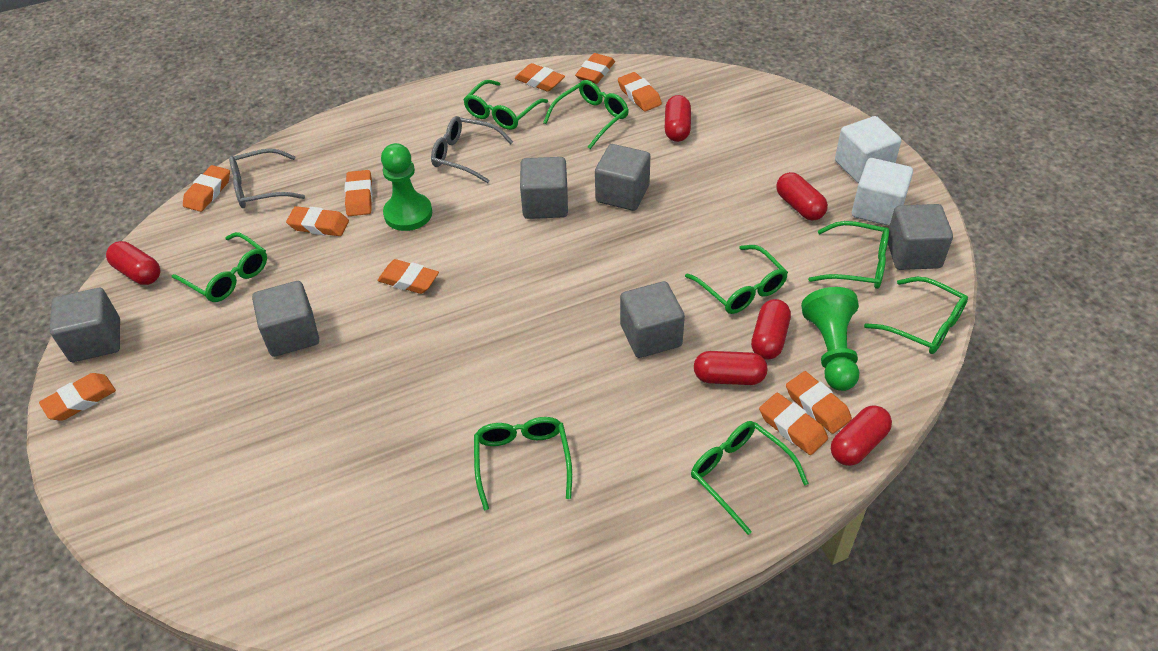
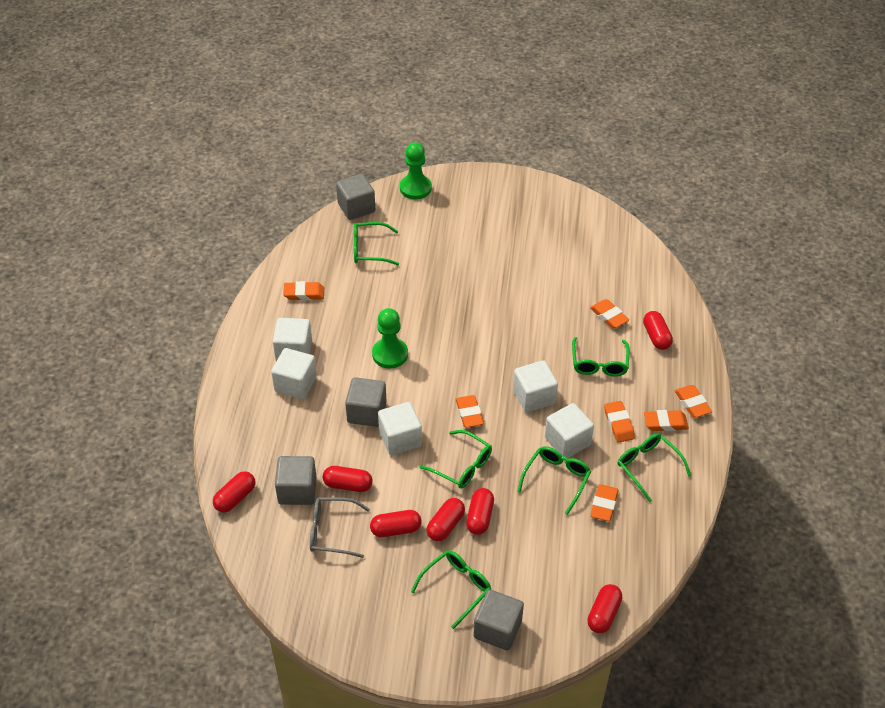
green glasses: [172,232,267,302] [463,80,548,130] [474,417,572,511] [543,80,629,149] [685,245,788,314] [691,421,809,535] [808,221,889,289] [864,277,968,354] = 8 -> [354,222,399,265] [411,550,491,629] [419,430,492,489] [517,446,591,515] [572,337,630,377] [618,433,691,502] = 6
grey cube: [50,288,120,362] [252,281,319,357] [520,157,568,219] [595,144,650,211] [620,281,685,358] [888,204,953,270] = 6 -> [275,456,317,505] [336,174,375,220] [345,377,387,427] [473,589,524,651] = 4
grey glasses: [229,149,305,208] [431,116,513,183] = 2 -> [310,497,370,558] = 1
orange eraser: [39,373,116,421] [183,165,230,212] [286,206,349,236] [345,170,373,216] [378,259,439,294] [515,63,565,92] [575,53,615,84] [618,72,662,111] [759,393,828,455] [786,371,852,434] = 10 -> [283,281,324,301] [456,395,484,428] [590,299,629,329] [590,484,619,521] [604,401,635,443] [644,410,689,431] [675,385,712,418] = 7
red capsule: [106,241,160,285] [665,95,691,142] [694,351,768,385] [751,299,791,360] [776,172,828,220] [831,405,892,466] = 6 -> [213,471,255,513] [323,466,373,492] [370,510,421,537] [426,498,465,541] [466,488,494,535] [587,584,622,634] [643,311,673,350] = 7
white cube: [835,116,901,183] [852,158,913,226] = 2 -> [271,348,317,399] [273,318,312,361] [378,402,422,455] [513,360,558,412] [545,403,594,458] = 5

